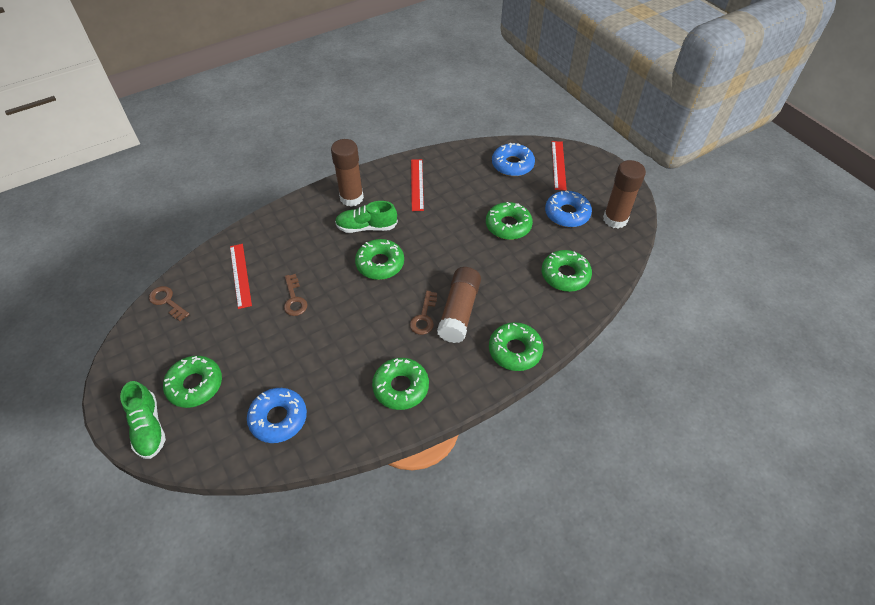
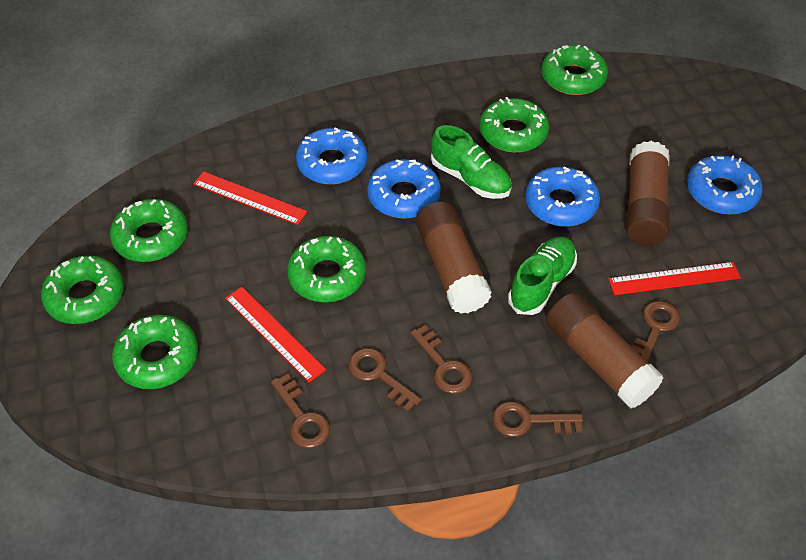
blue donut: [247,388,307,443] [492,143,535,176] [545,190,592,227] = 3 -> [296,127,367,184] [367,159,441,219] [525,166,600,227] [687,155,763,214] = 4
brown key: [149,286,190,321] [284,274,308,316] [410,291,437,335] = 3 -> [271,374,330,448] [348,348,422,412] [410,325,472,394] [492,402,583,437] [632,301,680,362] = 5

